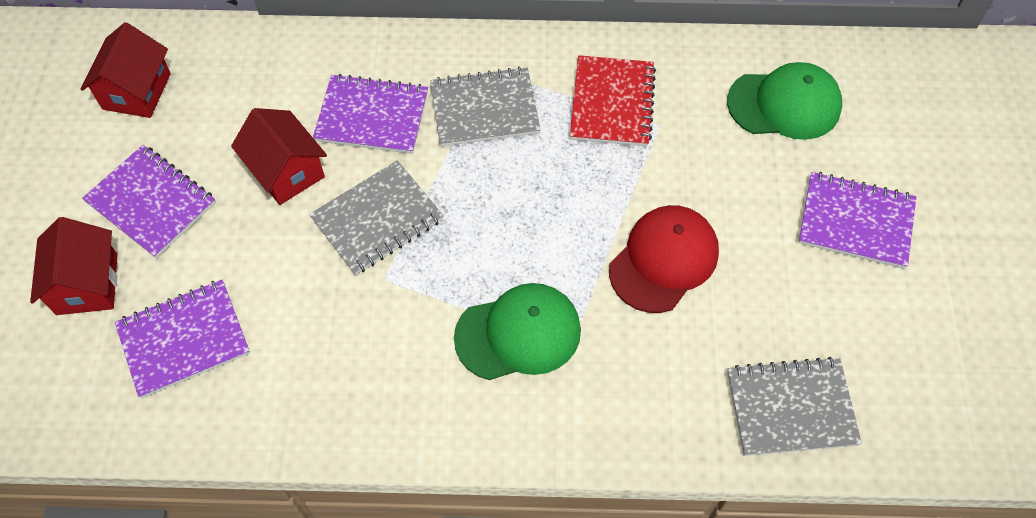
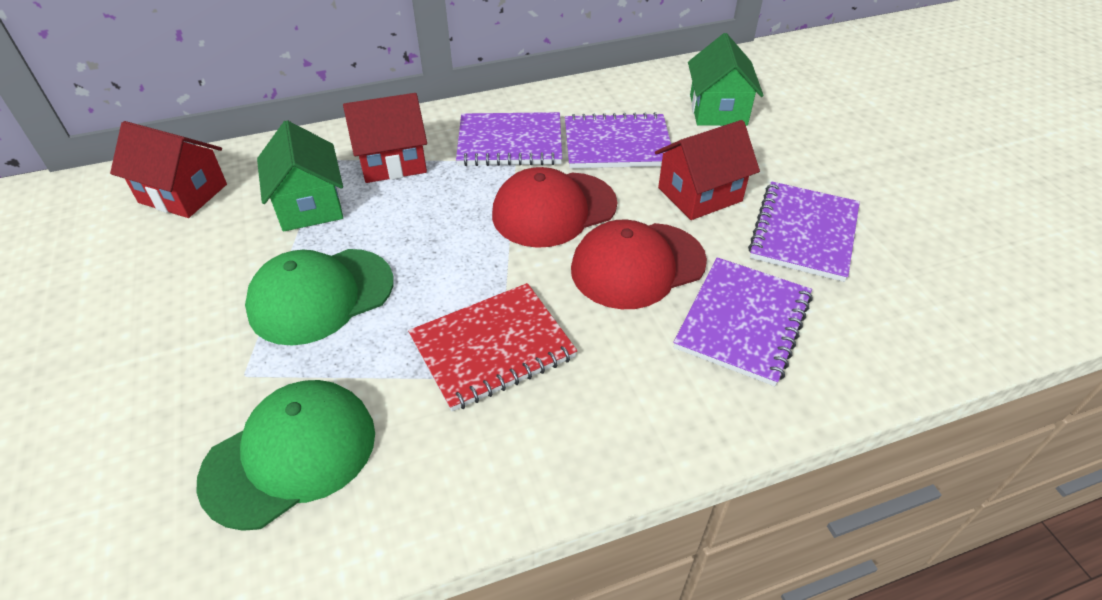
green house: none = 0 -> [257,120,343,232] [688,33,764,126] = 2
grey notebook: [310,160,443,275] [430,67,541,147] [727,357,862,456] = 3 -> none = 0
red cap: [609,205,719,313] = 1 -> [492,167,617,248] [571,220,707,309] = 2

